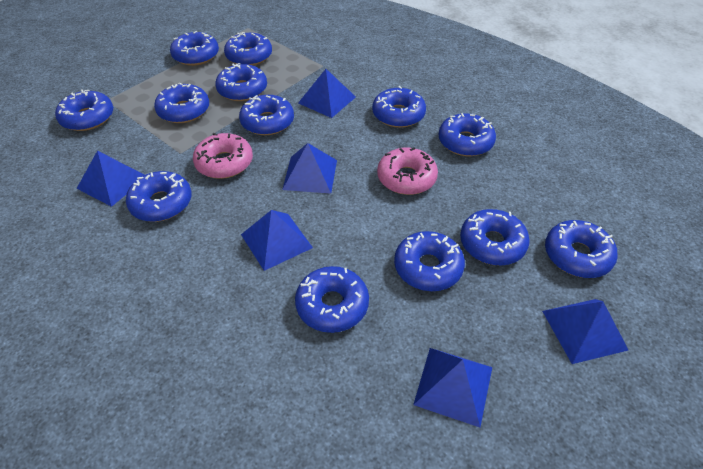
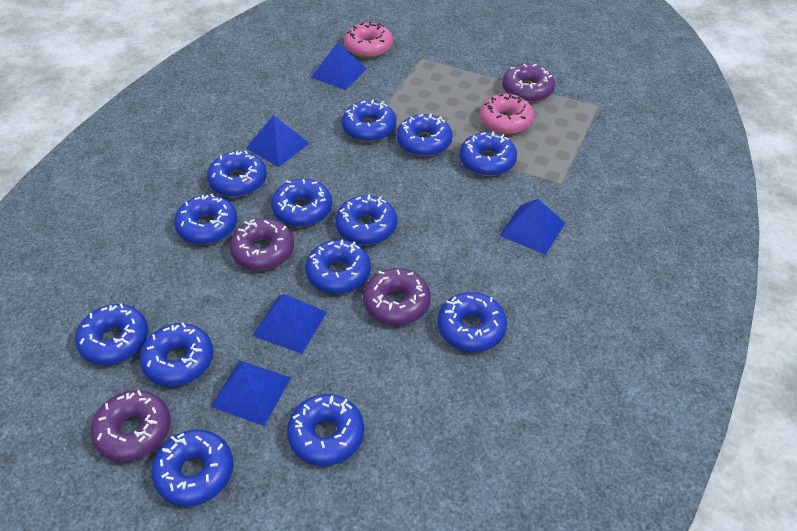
blue pyramid: [76,151,144,207] [241,210,313,271] [282,143,337,194] [298,69,356,118] [413,348,492,427] [542,299,628,364] = 6 -> [211,360,291,426] [246,115,310,167] [252,294,327,354] [311,43,367,90] [499,199,565,255] = 5
purple donut: none = 0 -> [91,390,171,462] [230,218,294,270] [363,268,431,325] [502,64,555,102] = 4

